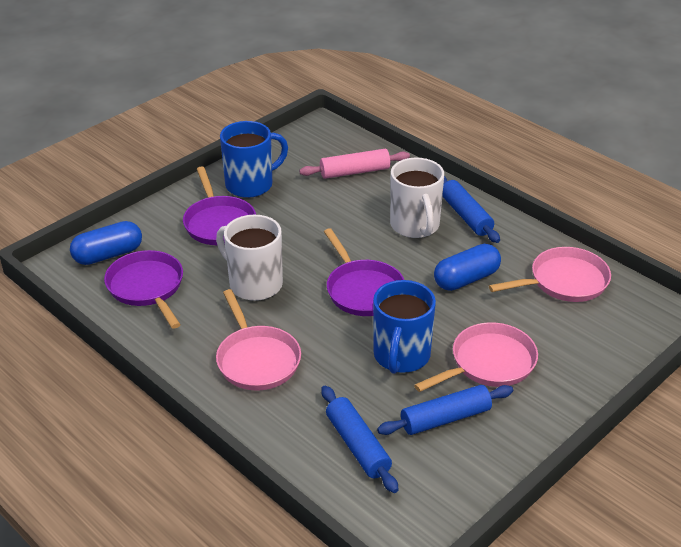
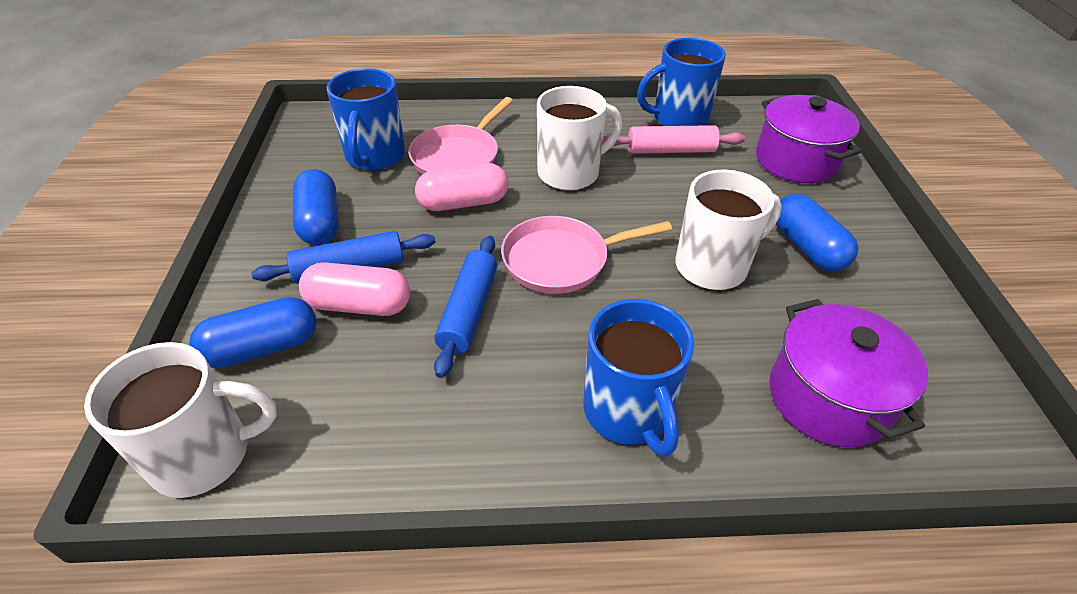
blue capsule: [70,221,142,265] [434,244,501,291] = 2 -> [189,297,317,368] [293,169,339,245] [776,193,858,272] = 3
blue mug: [220,121,288,198] [373,280,436,374] = 2 -> [327,68,405,170] [583,299,694,457] [637,38,726,126] = 3
blue rolling pin: [321,386,399,493] [377,385,513,435] [442,176,500,243] = 3 -> [252,231,436,284] [434,236,497,378] = 2
pink capsule: none = 0 -> [299,262,410,316] [415,163,508,211] = 2
pink pan: [216,289,301,390] [414,322,538,392] [489,247,611,302] = 3 -> [408,97,513,175] [501,216,672,294] = 2
purple pan: [104,250,183,329] [183,166,256,245] [324,228,404,316] = 3 -> none = 0
purple pot: none = 0 -> [756,95,861,183] [770,299,928,447] = 2
white mug: [216,215,283,301] [390,158,444,238] = 2 -> [84,342,277,498] [537,86,622,190] [676,170,782,290] = 3

